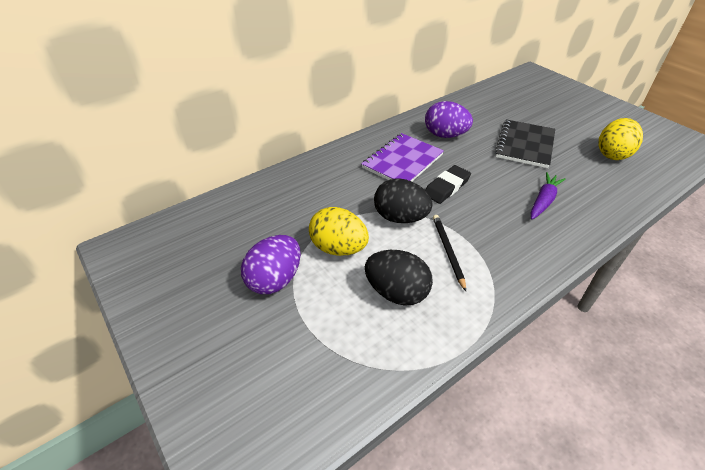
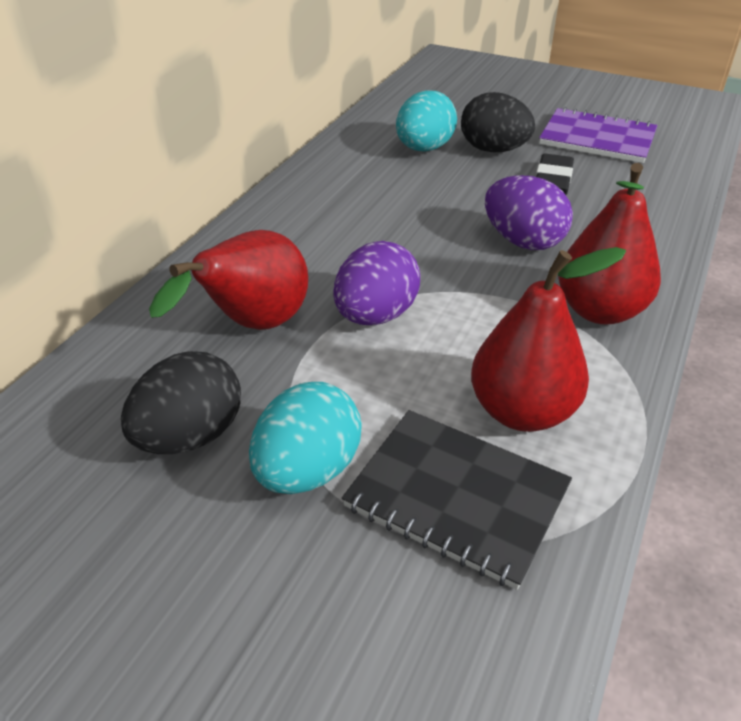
black pencil: [433,215,466,291] = 1 -> none = 0
purple carrot: [531,172,566,220] = 1 -> none = 0
red pear: none = 0 -> [149,230,308,330] [471,247,626,432] [558,163,661,324] = 3
turquoise egg: none = 0 -> [249,382,362,494] [396,90,457,151] = 2
yellow egg: [309,207,369,256] [598,118,643,160] = 2 -> none = 0

